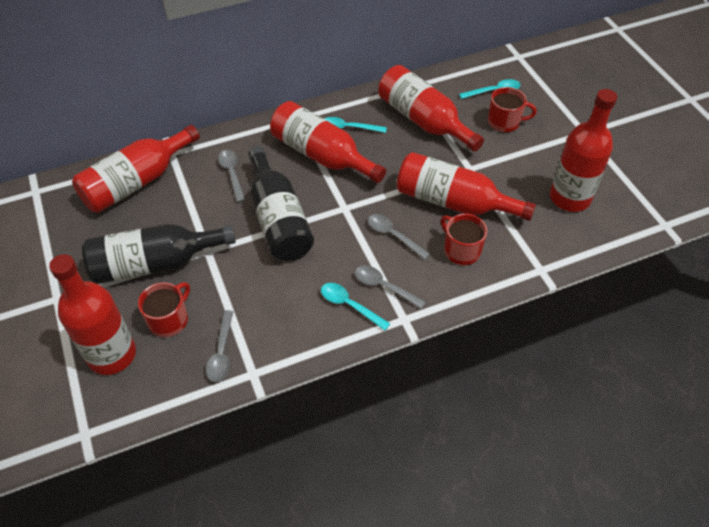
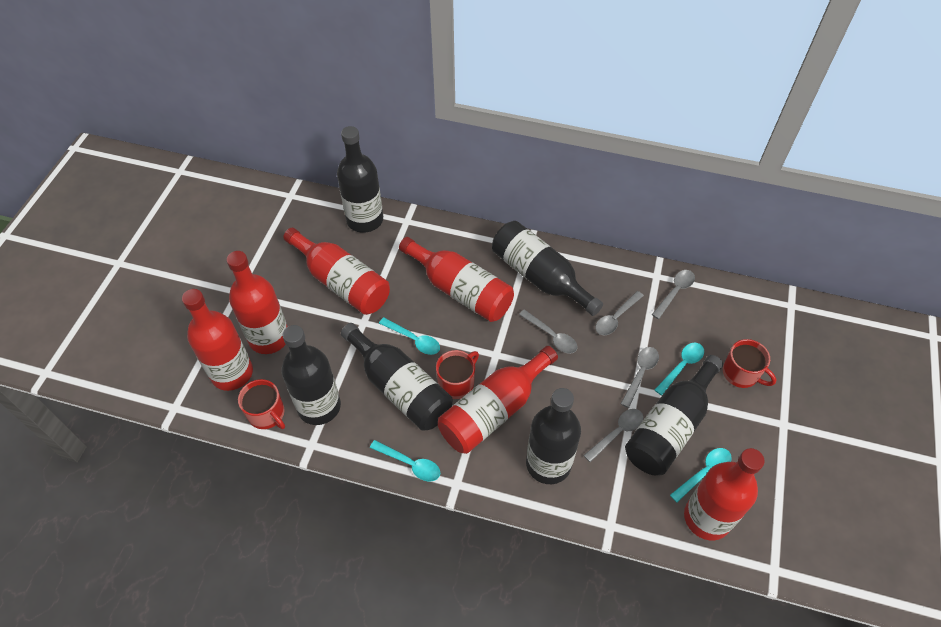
black bottle: [82,224,236,284] [248,146,314,261] = 2 -> [281,325,341,425] [337,126,383,233] [341,323,452,431] [492,221,603,316] [526,388,581,484] [625,355,723,476] = 6
grey spoon: [206,310,233,382] [218,150,245,202] [355,266,426,309] [368,214,430,260] = 4 -> [519,309,578,354] [583,409,643,462] [595,291,644,335] [621,347,659,408] [652,270,695,319] = 5
turquoise spoon: [321,283,390,331] [324,117,387,133] [459,79,520,99] = 3 -> [370,440,440,482] [379,317,440,355] [655,343,704,395] [670,448,732,502] = 4

